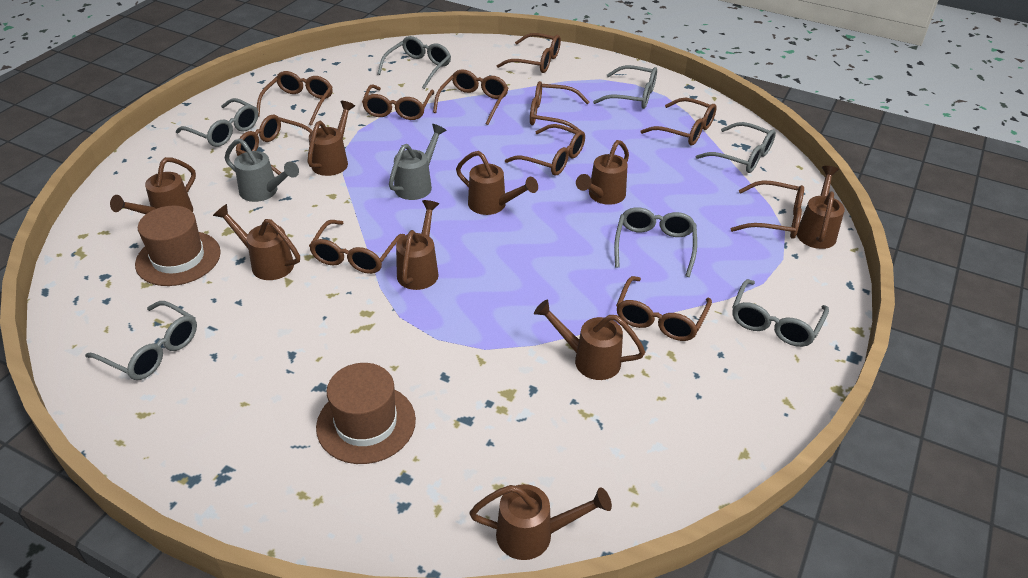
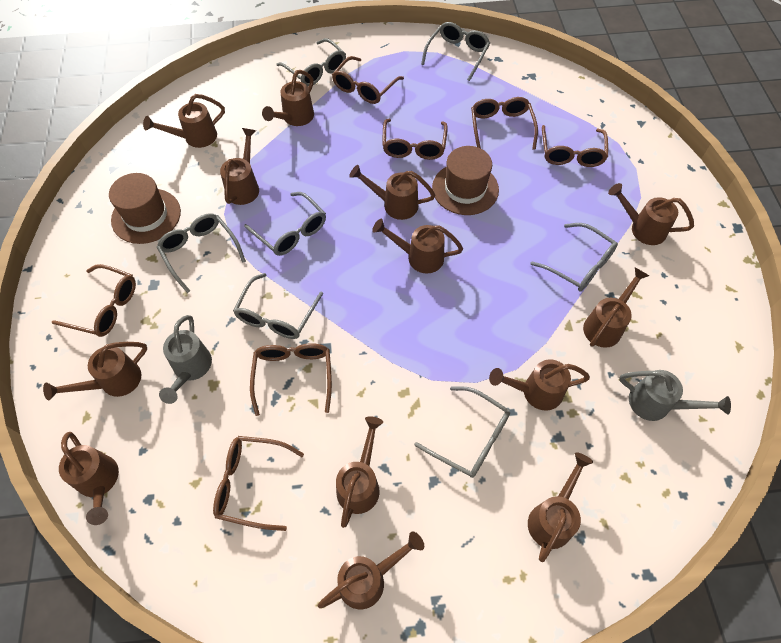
brown glasses: [236,115,313,175] [257,71,333,126] [309,220,405,274] [362,85,434,120] [433,69,508,125] [497,33,561,73] [505,124,585,176] [530,81,589,131] [616,276,712,341] [640,98,717,146] [731,180,804,239] = 11 -> [52,264,136,337] [213,436,304,531] [250,343,332,416] [332,56,404,104] [382,119,448,160] [471,97,538,150] [542,125,608,167] = 7
brown watering can: [110,157,196,214] [213,204,300,280] [307,101,355,176] [396,200,439,290] [456,151,538,215] [469,484,612,560] [534,300,645,380] [576,140,629,205] [797,166,845,249] = 9 -> [43,342,147,401] [59,432,119,525] [143,94,225,148] [220,128,259,205] [262,70,314,126] [318,532,424,609] [336,416,383,528] [349,165,435,220] [372,219,463,274] [489,360,590,410] [528,452,593,562] [583,268,649,348] [608,183,694,245] = 13

